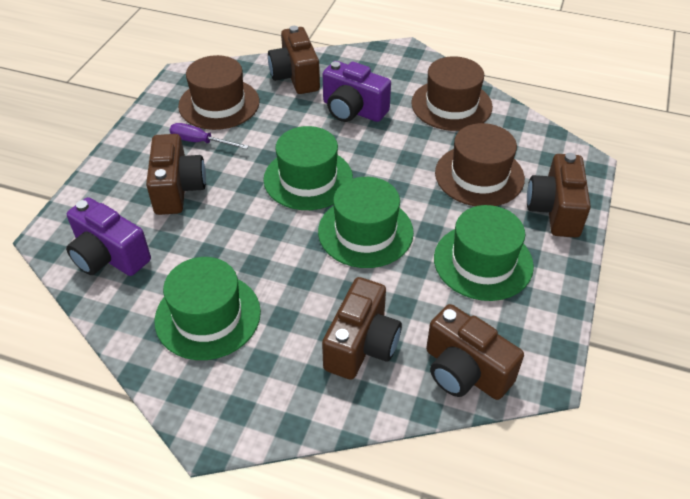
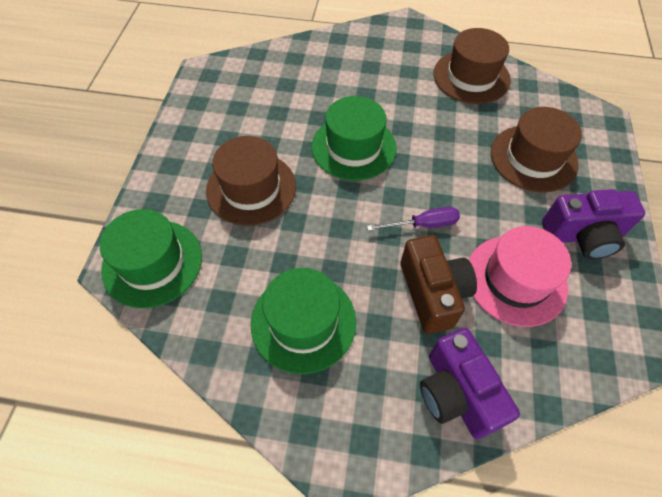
brown camera: [146,134,206,215] [268,26,320,94] [322,277,402,380] [426,304,524,400] [527,153,591,238] = 5 -> [401,235,477,334] = 1
green hat: [154,257,261,360] [264,126,353,210] [318,177,414,268] [434,205,534,301] = 4 -> [100,209,202,308] [251,268,356,374] [312,96,397,181] = 3
pink hat: none = 0 -> [469,226,571,327] = 1

